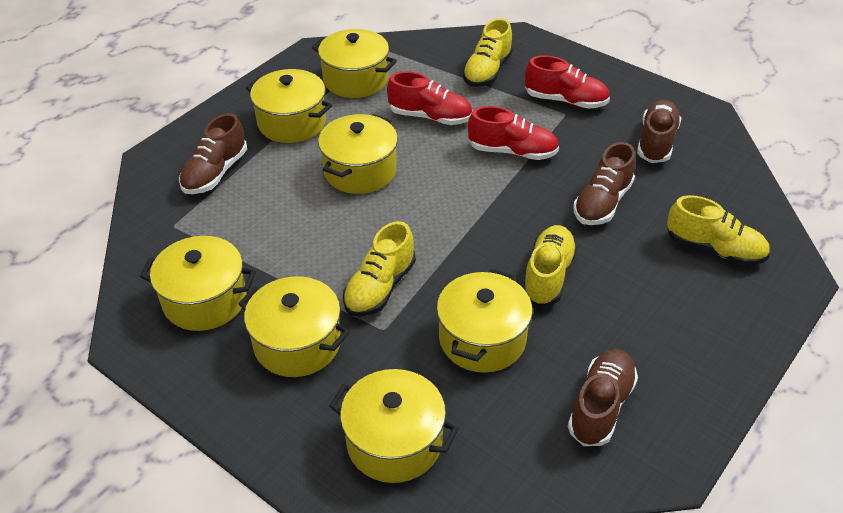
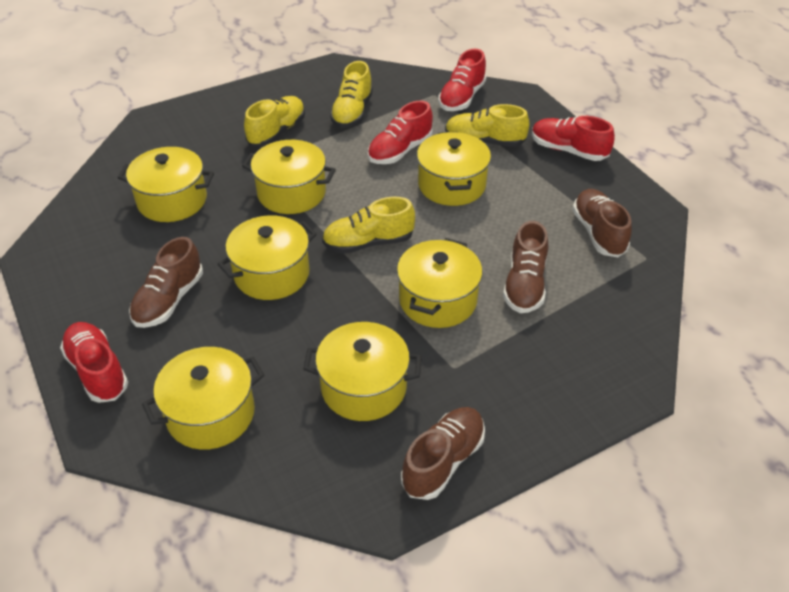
red shoe: [387,71,472,125] [468,106,559,160] [525,55,610,109] = 3 -> [60,322,128,403] [368,101,433,164] [438,49,486,111] [532,116,615,161] = 4

